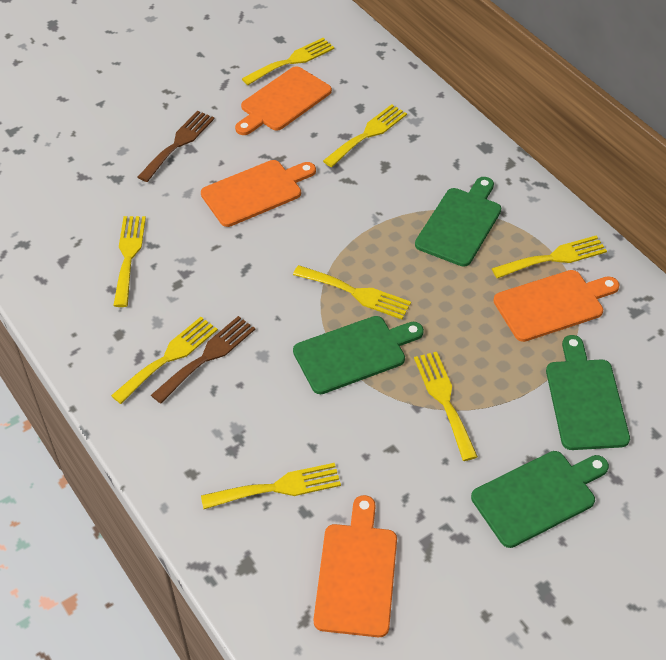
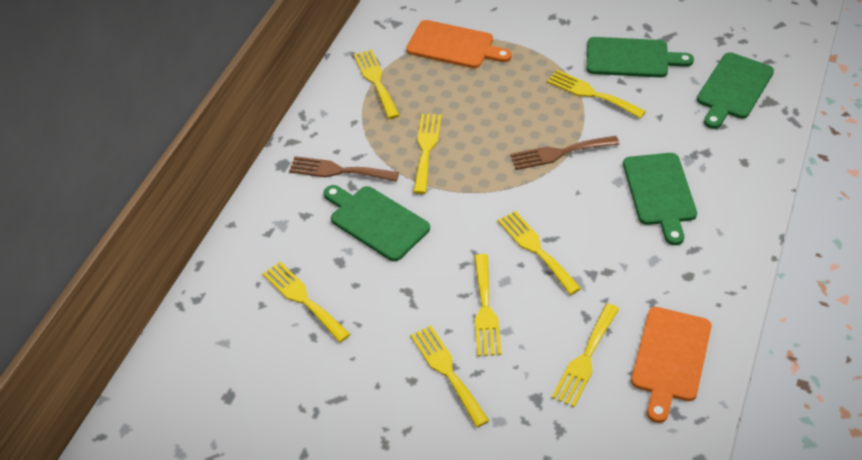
orange cutting board: [201,160,316,227] [235,66,332,135] [314,495,397,637] [494,270,619,342] = 4 -> [406,20,512,68] [631,307,711,423] = 2

